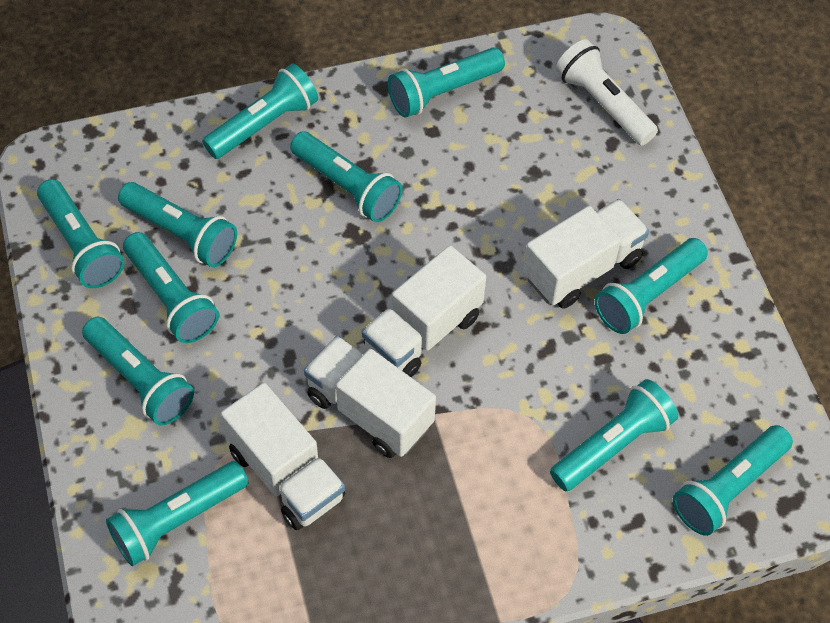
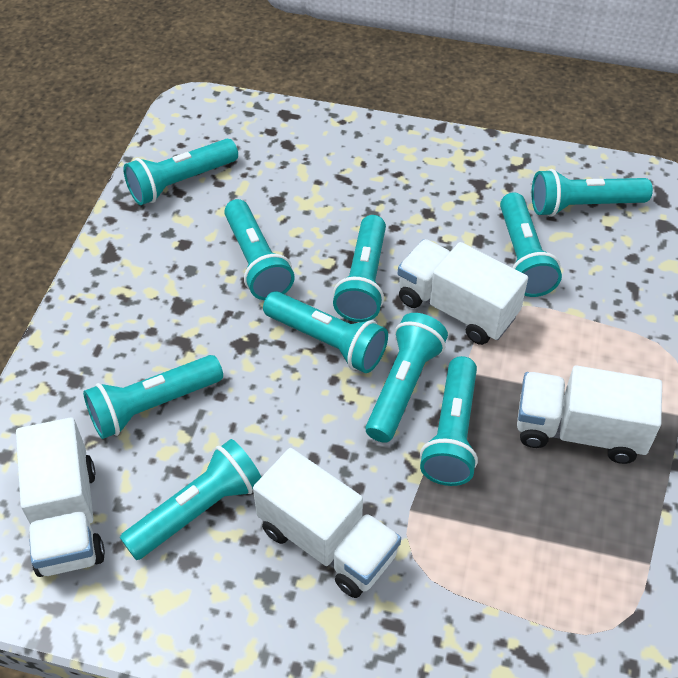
turquoise flashlight: [37,179,124,288] [82,317,194,426] [106,461,249,566] [118,182,237,267] [123,232,219,343] [202,64,318,159] [290,131,403,222] [388,47,505,117] [550,379,678,491] [595,238,708,334] [673,425,793,536] = 11 -> [83,355,223,439] [120,439,261,560] [123,139,238,205] [224,199,295,300] [263,291,388,373] [333,215,386,322] [365,313,448,443] [420,356,478,486] [500,192,562,297] [532,169,653,217] = 10
white flashlight: [556,39,658,145] = 1 -> none = 0

